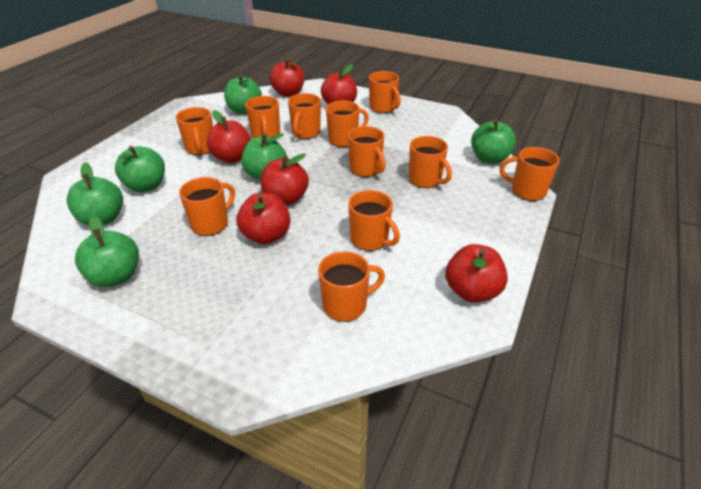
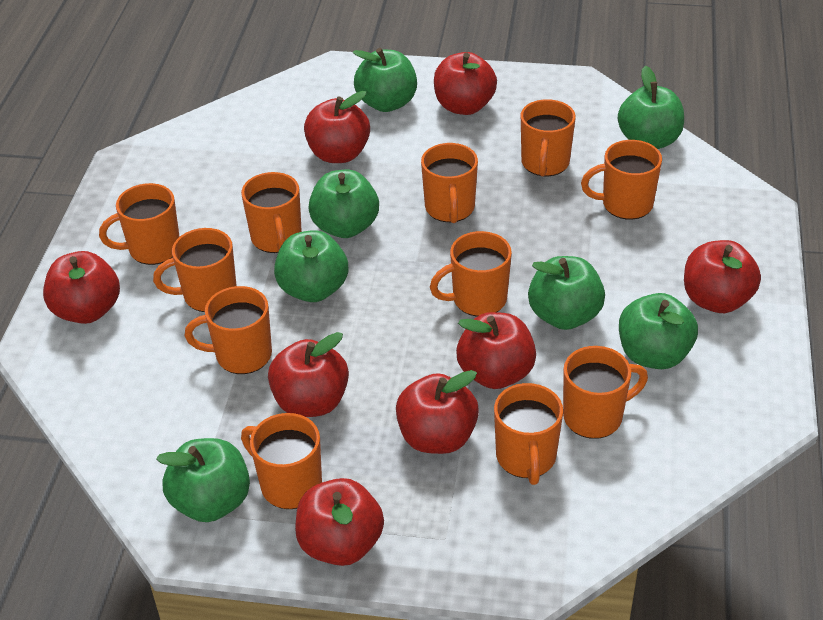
green apple: [67,162,123,226] [75,215,139,287] [115,146,165,192] [224,74,262,114] [241,133,287,180] [471,119,516,164] = 6 -> [156,438,250,522] [274,230,348,302] [308,170,379,238] [353,48,417,112] [528,256,605,330] [618,66,684,149] [619,293,698,369] = 7
red apple: [207,110,251,163] [237,193,291,244] [260,153,309,205] [269,58,305,97] [321,64,357,104] [445,244,508,303] = 6 -> [43,251,120,324] [268,332,349,417] [295,478,384,566] [304,91,370,163] [396,370,479,454] [434,52,497,115] [456,312,536,389] [684,240,761,313] = 8

